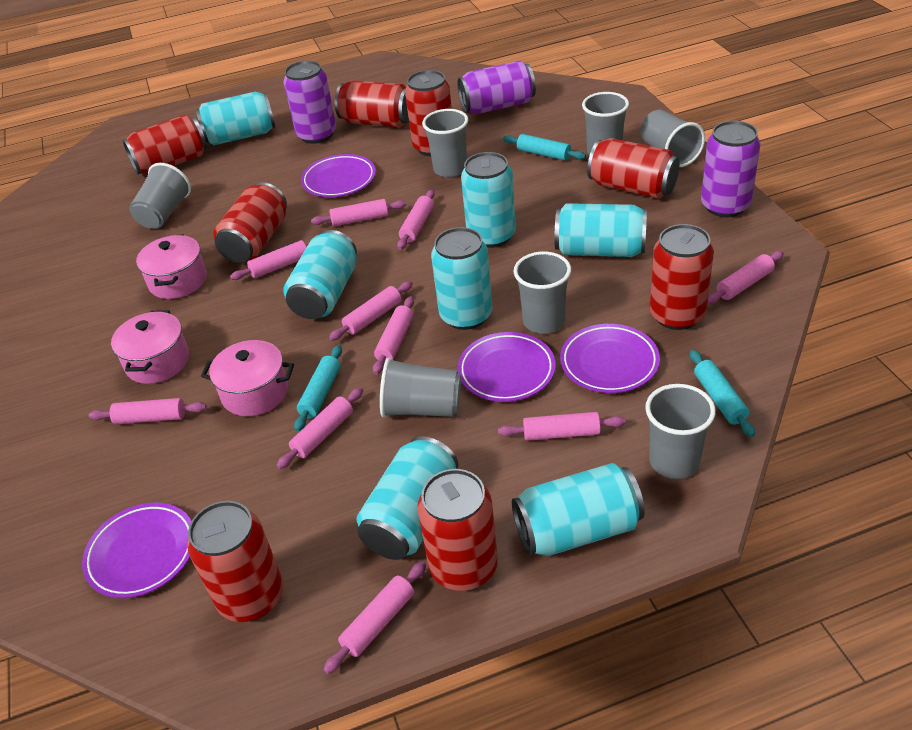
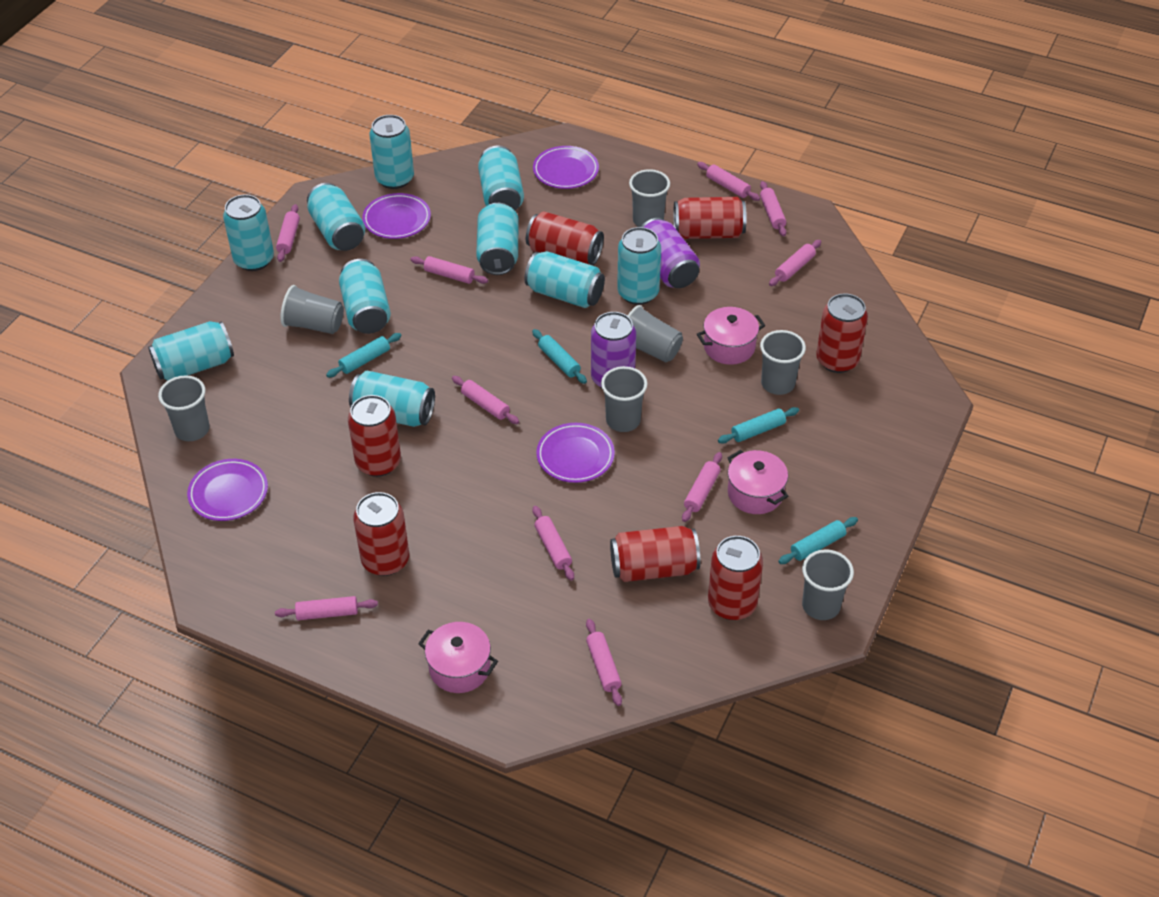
purple can: [283,60,336,144] [458,61,536,114] [701,121,760,217] = 3 -> [591,312,636,388] [641,218,700,288] = 2
red can: [123,115,207,175] [187,501,283,622] [213,182,287,263] [335,80,409,127] [405,70,452,156] [417,469,498,591] [587,138,680,199] [649,224,714,330] = 8 -> [348,395,401,477] [353,492,409,576] [526,211,604,265] [610,526,700,582] [673,197,747,239] [708,536,763,620] [816,294,868,373] = 7
turquoise can: [196,92,275,145] [283,230,357,319] [357,436,458,560] [431,227,493,330] [461,152,516,248] [512,463,645,556] [555,203,647,257] = 7 -> [148,321,234,381] [223,194,274,271] [307,183,365,251] [339,259,391,334] [349,371,435,427] [369,115,414,189] [476,203,519,275] [478,145,524,210] [524,251,605,308] [617,227,661,305] = 10
turquoise rolling pin: [294,345,342,432] [503,134,586,161] [690,350,755,437] = 3 -> [326,333,402,378] [532,329,587,384] [718,407,799,444] [778,517,858,564] = 4

